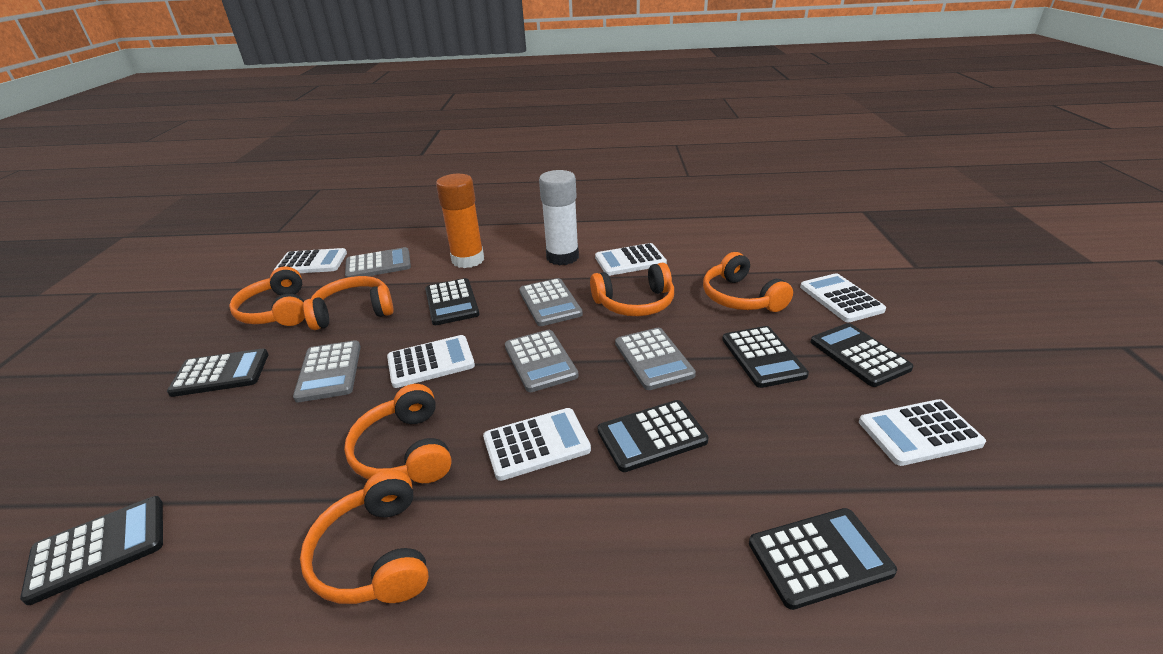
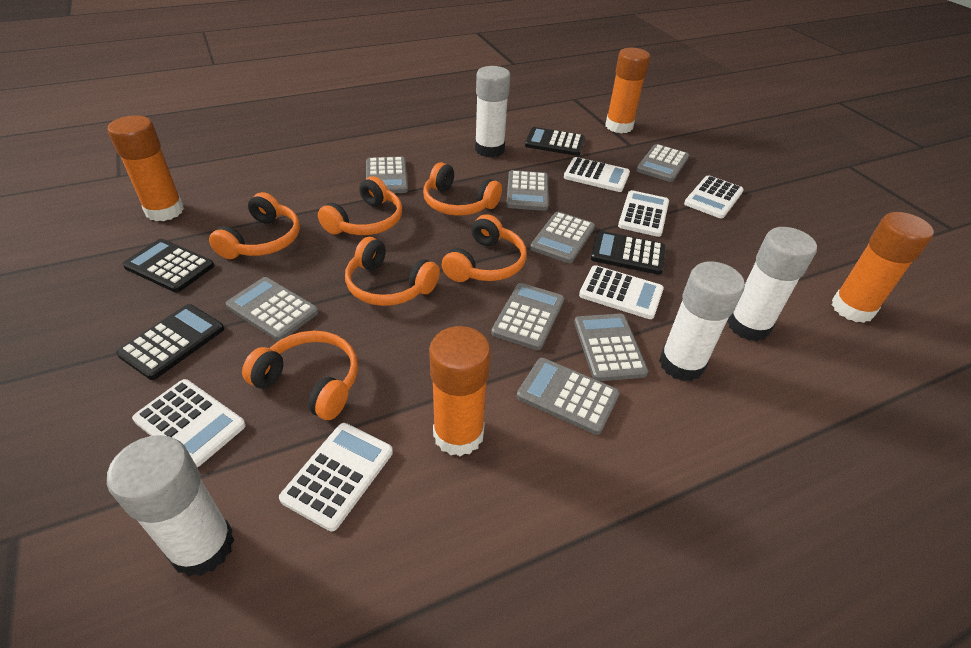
black calculator: [20,496,163,605] [167,349,268,397] [425,278,479,325] [598,400,709,472] [722,326,809,388] [749,508,897,610] [811,323,913,387] = 7 -> [116,304,224,380] [123,239,214,293] [525,127,585,156] [591,231,666,275] = 4
grey calculator: [293,340,361,402] [345,247,411,278] [505,330,579,392] [519,278,583,326] [615,328,696,390] = 5 -> [226,277,319,341] [366,156,408,193] [491,283,564,350] [506,170,549,211] [517,358,620,435] [530,212,595,263] [574,314,648,381] [636,144,689,182] = 8
orange glue stick: [436,174,484,268] = 1 -> [108,115,184,221] [429,326,491,457] [605,48,650,133] [832,212,934,323] = 4
white glue stick: [539,170,579,265] = 1 -> [107,435,234,577] [475,66,510,157] [659,261,745,381] [727,227,817,341] = 4

